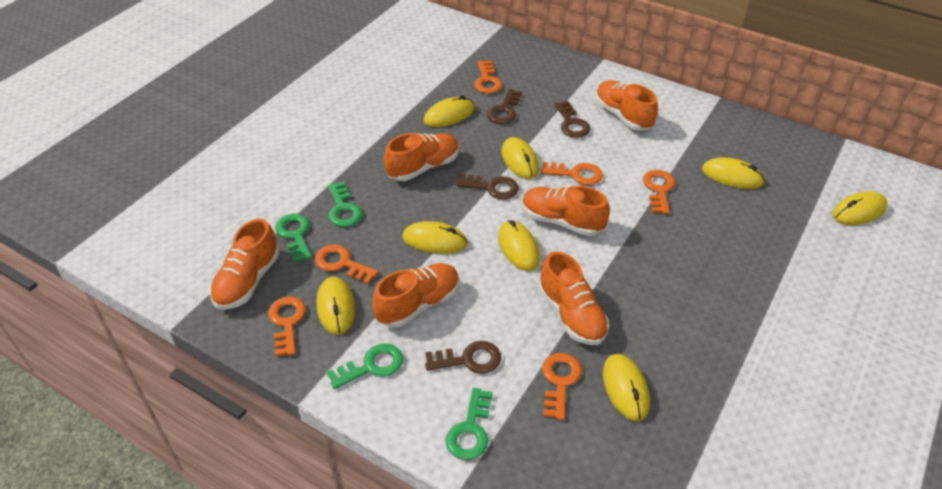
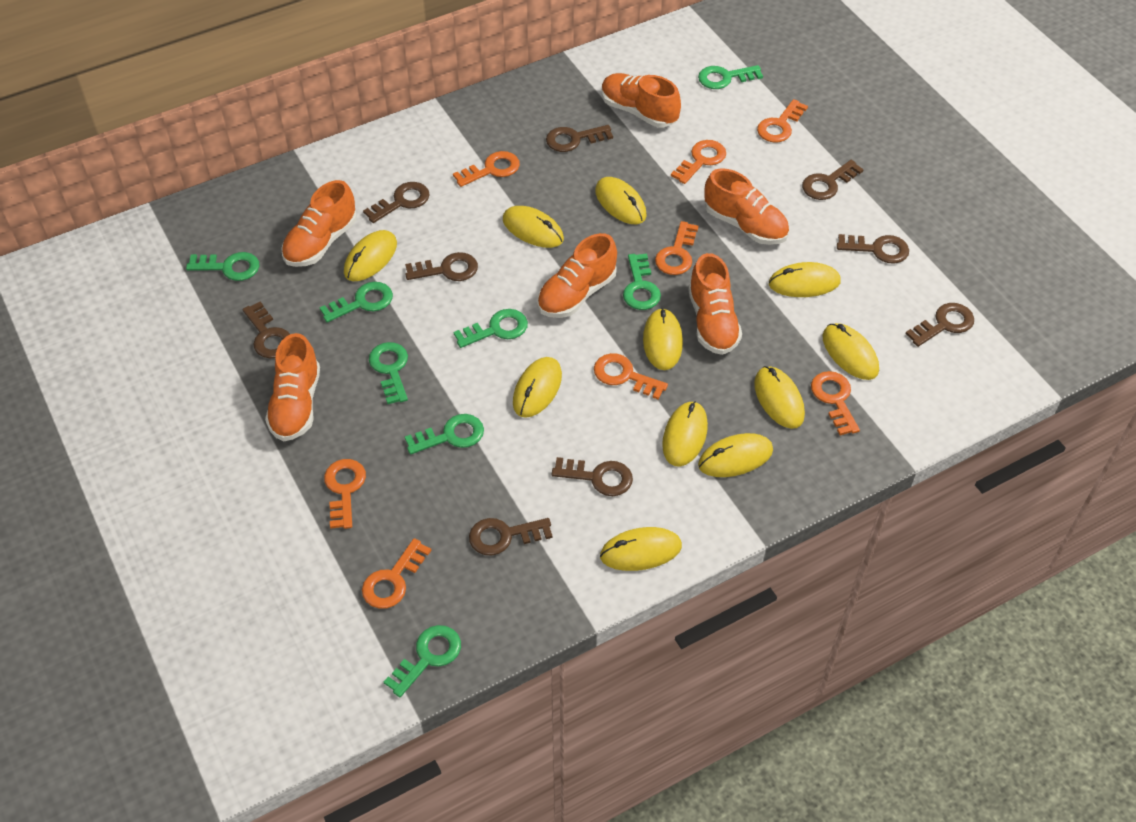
brown key: [425,341,501,374] [456,174,519,199] [487,89,522,124] [554,101,590,138] = 4 -> [243,302,290,358] [363,182,430,223] [405,252,478,281] [469,518,553,556] [546,125,613,152] [552,457,633,496] [802,160,864,200] [837,234,909,264] [905,303,974,347] = 9
green key: [275,214,312,263] [327,343,403,389] [328,181,362,227] [446,388,493,460] = 4 -> [186,252,259,281] [319,282,393,323] [369,342,408,404] [384,625,461,697] [405,414,484,455] [454,309,528,348] [623,254,661,310] [698,65,763,89] = 8
orange key: [268,296,306,357] [315,244,378,284] [474,61,502,94] [541,162,603,185] [542,353,582,420] [643,170,675,214] = 6 -> [324,459,366,529] [362,538,431,609] [453,151,520,187] [594,353,668,400] [655,221,699,275] [671,140,726,184] [757,99,808,142] [811,371,860,435] = 8
yellow mouse: [317,277,355,335] [402,221,468,254] [424,95,474,127] [498,220,540,271] [502,137,539,179] [603,354,650,421] [702,157,765,189] [832,191,888,225] = 8 -> [344,230,397,281] [503,206,564,248] [513,357,562,418] [595,177,647,224] [600,527,682,571] [643,308,683,370] [662,401,708,466] [698,433,773,477] [754,366,805,429] [769,262,841,297] [823,323,879,380] = 11

